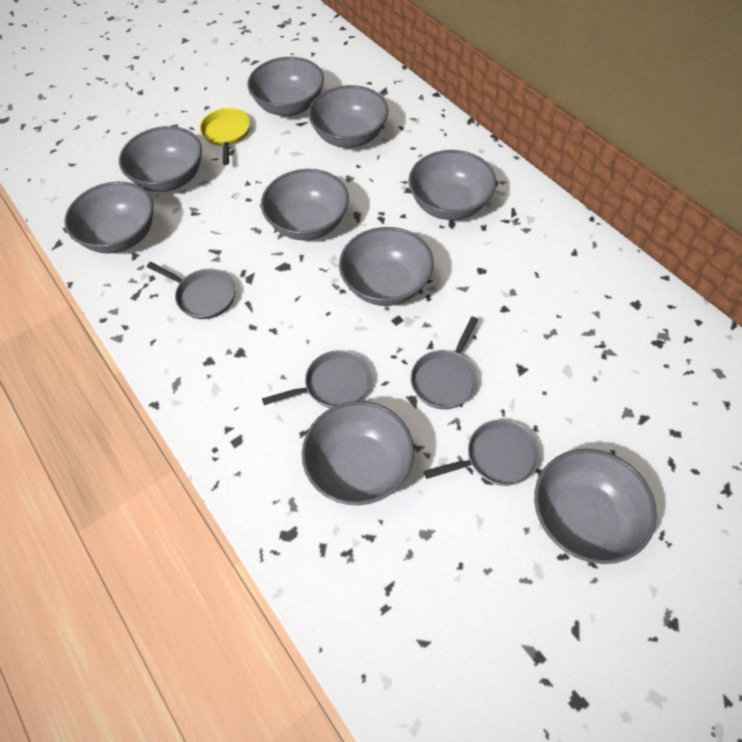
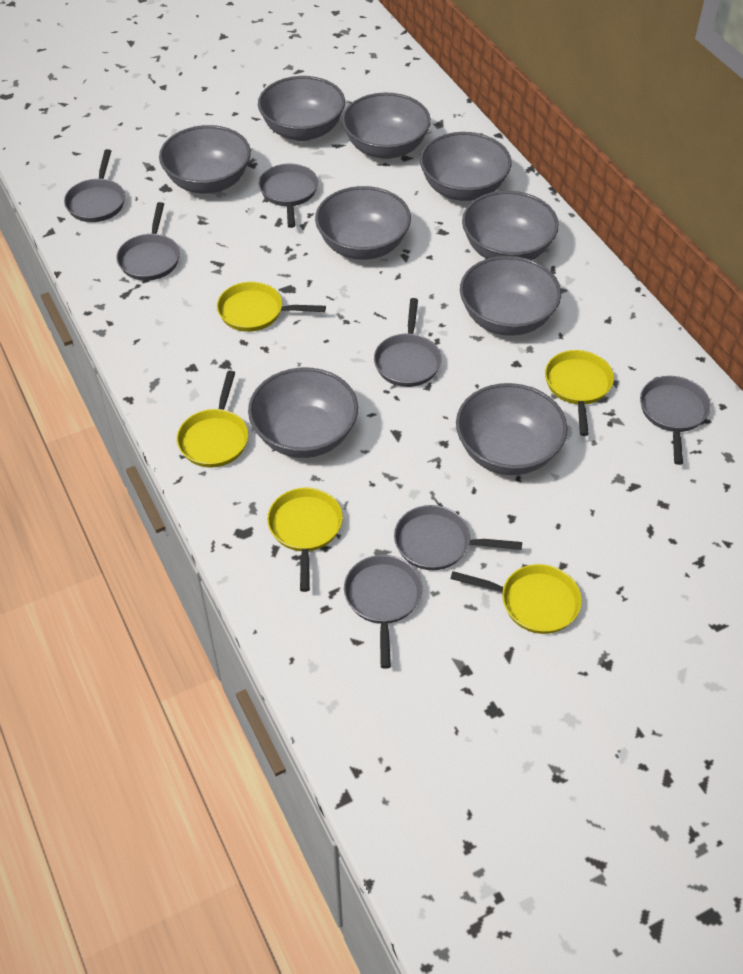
grey pan: [147,262,235,319] [262,350,371,408] [411,316,478,409] [424,419,540,486] = 4 -> [64,149,125,222] [116,202,180,281] [259,164,318,228] [344,555,422,669] [374,298,442,387] [394,505,522,570] [640,376,711,465] = 7
yellow pan: [200,108,250,165] = 1 -> [177,371,248,468] [217,282,326,332] [267,487,343,592] [450,564,582,634] [545,350,614,436] = 5

